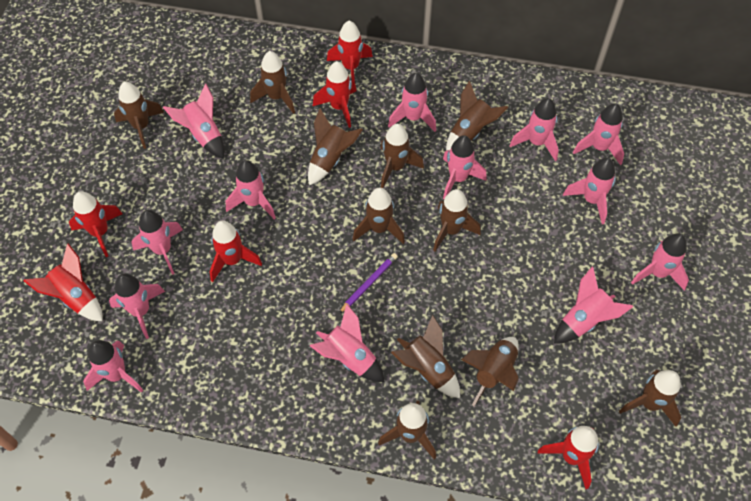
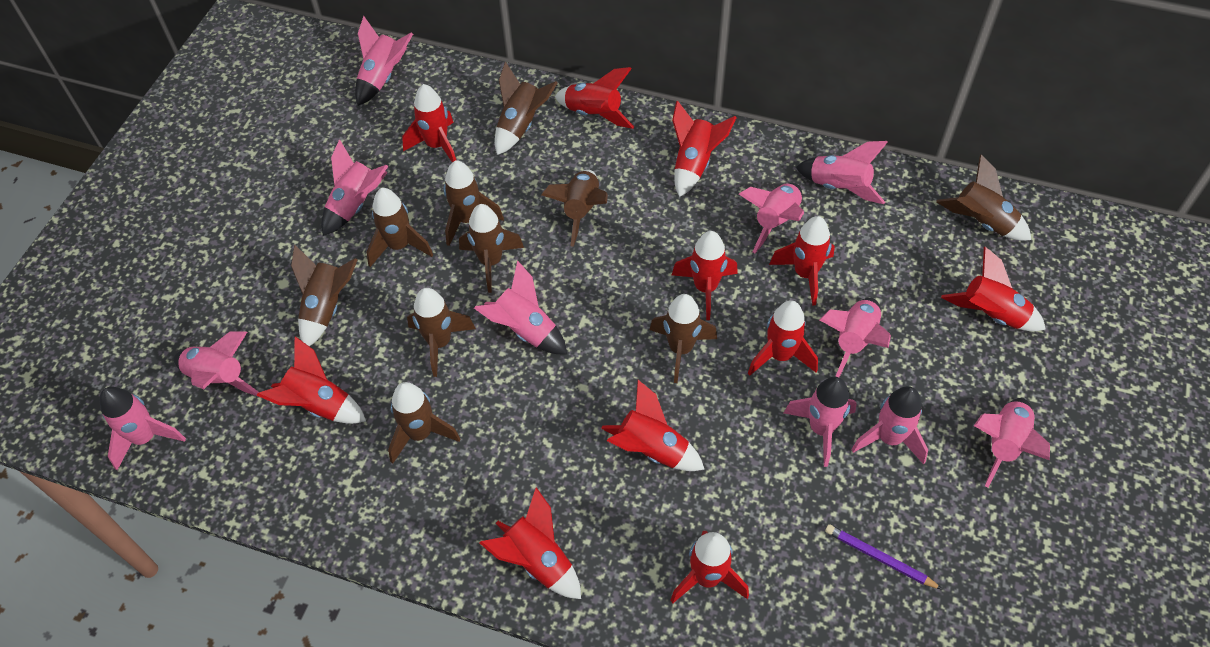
brown rocket: [114,82,164,149] [250,51,295,114] [308,108,363,185] [352,187,405,244] [378,400,436,459] [381,124,424,188] [391,315,460,398] [433,189,481,252] [446,81,508,151] [461,337,519,406] [619,369,681,427] = 11 -> [291,245,358,346] [367,188,433,267] [388,382,460,464] [407,288,476,377] [444,160,504,246] [459,204,524,293] [495,62,558,155] [541,169,608,247] [649,294,717,383] [936,155,1031,241] = 10
pink rocket: [83,340,143,393] [109,274,165,339] [131,210,183,275] [163,83,224,158] [226,160,276,219] [310,304,384,382] [388,73,436,132] [443,135,487,199] [509,98,559,161] [554,266,634,344] [563,158,615,224] [573,103,624,165] [631,233,689,291] = 13 -> [99,387,186,470] [174,331,259,397] [321,139,389,236] [355,16,413,106] [474,260,567,354] [739,183,804,253] [784,377,857,467] [796,141,888,204] [820,298,891,377] [851,386,928,464] [974,398,1050,488] = 11
red rocket: [23,244,103,322] [69,191,123,257] [210,221,262,282] [313,61,356,128] [327,20,373,82] [538,426,599,489] = 6 -> [257,336,366,424] [402,84,456,162] [480,487,581,599] [555,67,634,129] [601,380,704,471] [670,531,749,604] [672,100,737,197] [672,231,738,320] [748,300,818,376] [769,216,835,306] [941,247,1046,331] = 11

